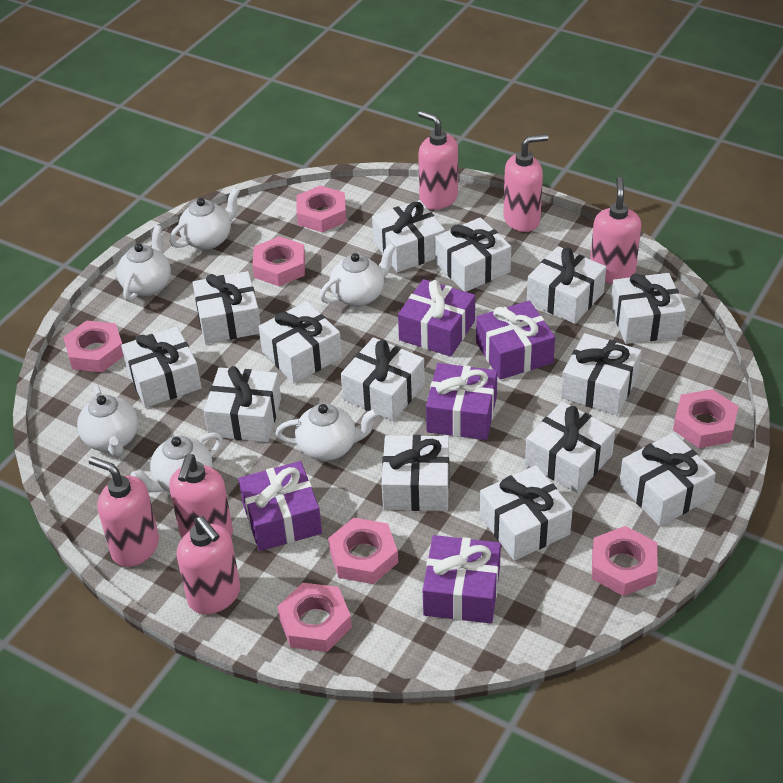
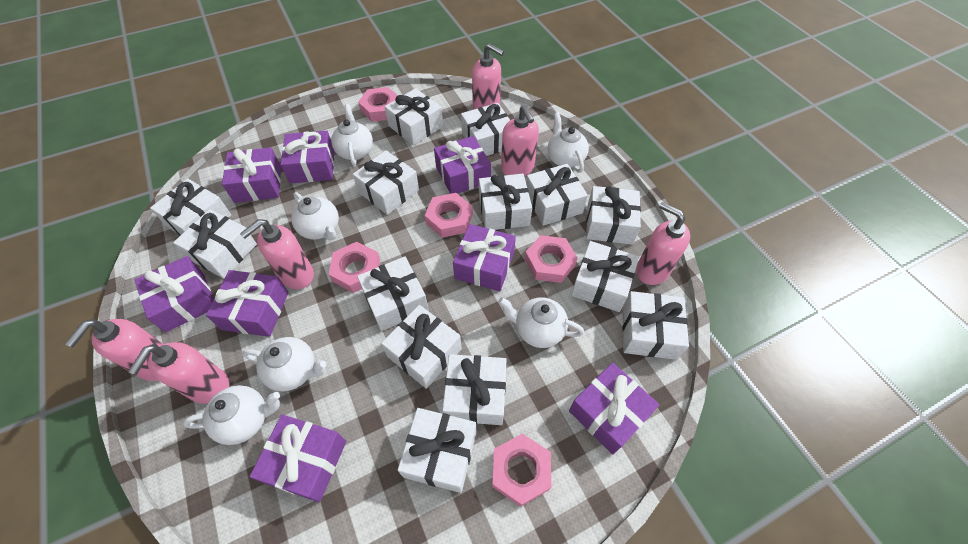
pink nut: [63,320,124,372] [252,236,305,286] [277,583,352,652] [296,186,346,232] [328,518,398,584] [592,526,658,596] [673,389,739,448] = 7 -> [329,242,380,293] [358,87,398,122] [425,193,473,238] [492,434,551,507] [525,235,578,283] = 5
purple gift: [239,461,322,551] [398,279,475,357] [423,535,501,624] [426,363,497,440] [476,301,555,380] = 5 -> [135,256,214,332] [206,270,289,337] [222,148,281,203] [249,414,346,502] [281,131,334,183] [434,136,491,194] [453,224,516,291] [569,362,660,455] = 8

